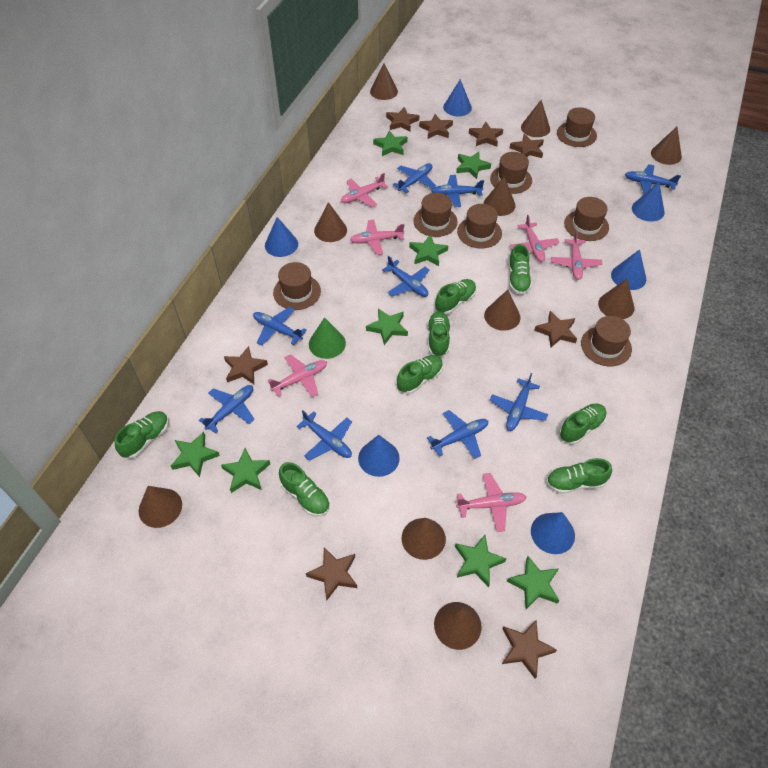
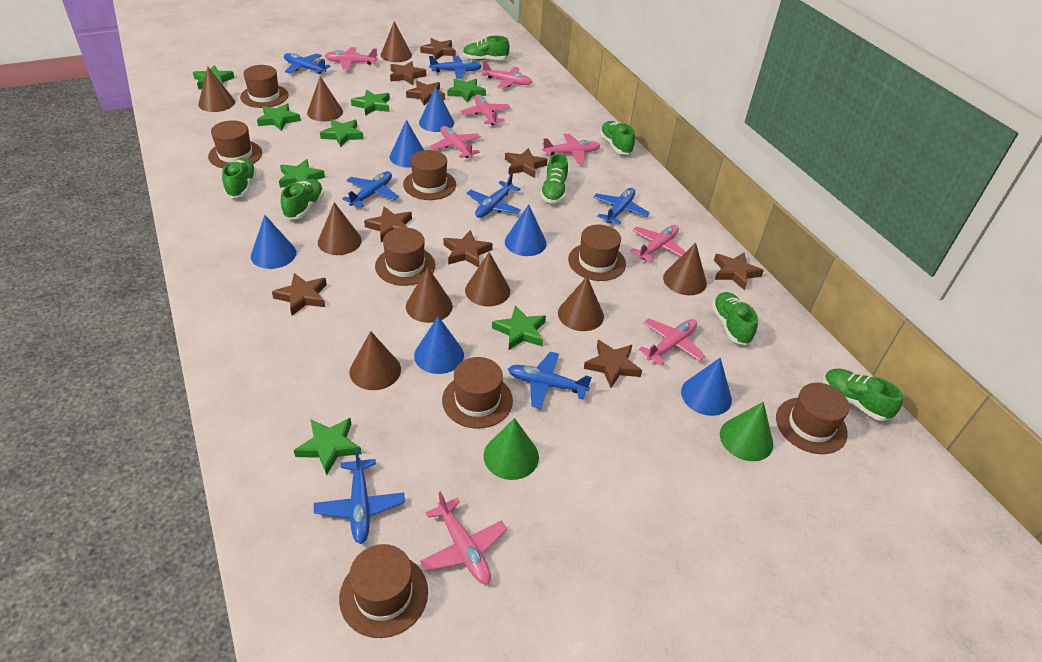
blue plane: [199,385,255,434] [253,307,307,346] [297,410,352,461] [382,256,430,297] [393,163,436,193] [427,410,488,459] [431,175,484,207] [490,373,548,431] [625,164,681,194] = 9 -> [284,53,330,74] [314,447,405,544] [342,171,399,208] [429,56,482,79] [467,173,521,218] [508,351,592,409] [593,188,650,225] = 7
brown cone: [139,486,182,528] [314,202,347,242] [370,64,398,100] [402,518,446,560] [434,602,482,650] [484,177,516,216] [484,290,520,331] [521,100,550,137] [598,279,635,319] [651,127,682,165] = 10 -> [198,66,235,112] [307,76,343,122] [318,202,362,255] [349,331,401,390] [381,21,412,62] [406,267,453,323] [465,252,510,306] [558,276,604,331] [663,243,707,295] = 9
brown hat: [273,262,321,310] [413,193,457,237] [457,204,502,249] [490,152,532,194] [557,107,597,147] [564,197,609,241] [581,316,632,366] = 7 -> [208,120,262,168] [240,65,289,108] [339,544,428,638] [375,227,435,286] [403,150,456,200] [442,357,513,429] [568,225,626,281] [776,383,849,454] = 8
brown star: [224,346,268,384] [306,547,357,600] [386,107,419,132] [419,114,453,139] [469,122,503,147] [502,620,557,679] [510,134,544,158] [534,311,577,348] = 8 -> [272,273,327,316] [364,206,412,242] [390,61,426,85] [406,81,445,106] [420,38,456,60] [443,230,493,267] [505,148,548,178] [584,340,642,388] [714,253,764,290] = 9
green cone: [309,317,346,359] = 1 -> [483,418,539,480] [720,402,773,461] = 2
green shoe: [115,411,169,459] [279,462,330,516] [397,355,443,394] [427,311,450,357] [435,279,476,314] [508,244,532,295] [546,458,612,494] [559,403,607,444] = 8 -> [222,158,257,198] [281,179,324,219] [463,36,510,61] [540,154,568,203] [600,121,635,155] [712,292,758,345] [823,368,903,421] = 7
pink plane: [268,354,327,397] [341,173,388,207] [350,220,404,255] [456,473,526,532] [510,215,560,262] [551,231,602,280] = 6 -> [325,47,378,70] [420,491,507,584] [430,126,481,158] [460,94,510,125] [481,61,532,89] [542,133,600,164] [630,225,686,262] [639,318,705,366] = 8

